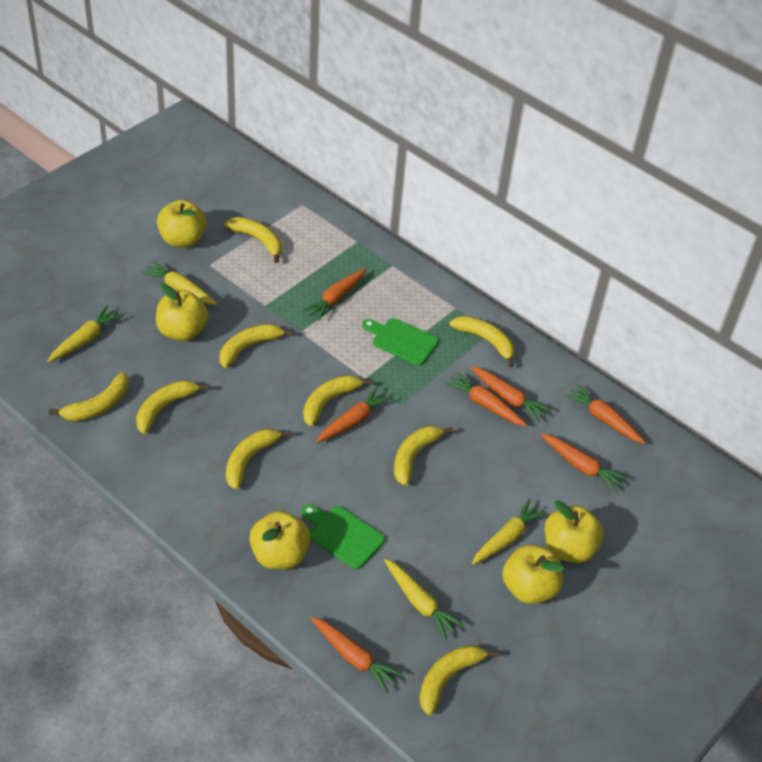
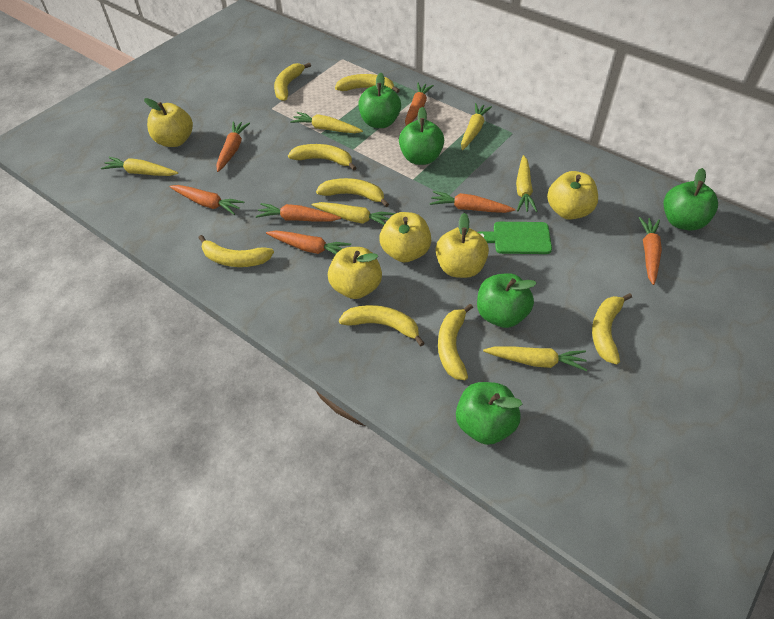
green apple: none = 0 -> [358,73,401,128] [399,107,444,165] [456,382,522,445] [477,273,537,328] [663,168,718,231] = 5
green cutting board: [301,504,385,569] [362,318,439,366] = 2 -> [478,222,552,254] = 1
yellow banana: [49,372,129,421] [136,380,209,434] [220,324,293,368] [224,217,282,263] [226,429,291,489] [303,375,372,426] [394,426,453,486] [419,645,498,715] [449,316,514,367] = 9 -> [199,235,274,267] [274,63,311,101] [288,144,356,171] [316,178,389,207] [335,74,400,93] [339,305,425,346] [438,304,473,380] [592,293,632,364] = 8
yellow carrot: [47,305,123,363] [141,261,217,305] [384,559,464,640] [472,498,547,565] = 4 -> [101,157,178,176] [290,112,363,133] [312,202,395,225] [461,103,492,150] [483,346,587,371] [516,155,538,212] = 6

